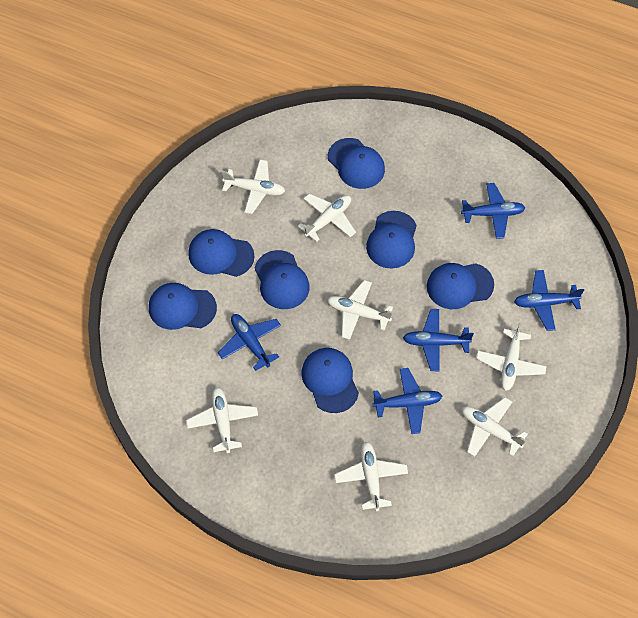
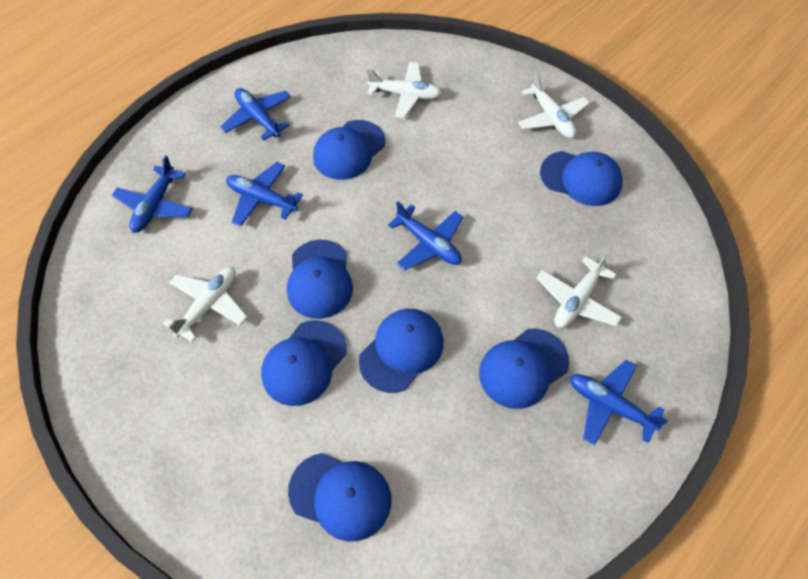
white plane: [186,387,258,453] [222,160,285,214] [298,194,356,242] [327,280,393,340] [334,442,408,511] [462,397,528,457] [476,323,547,391] = 7 -> [163,267,247,342] [367,62,442,119] [518,72,589,138] [536,252,622,328] = 4

